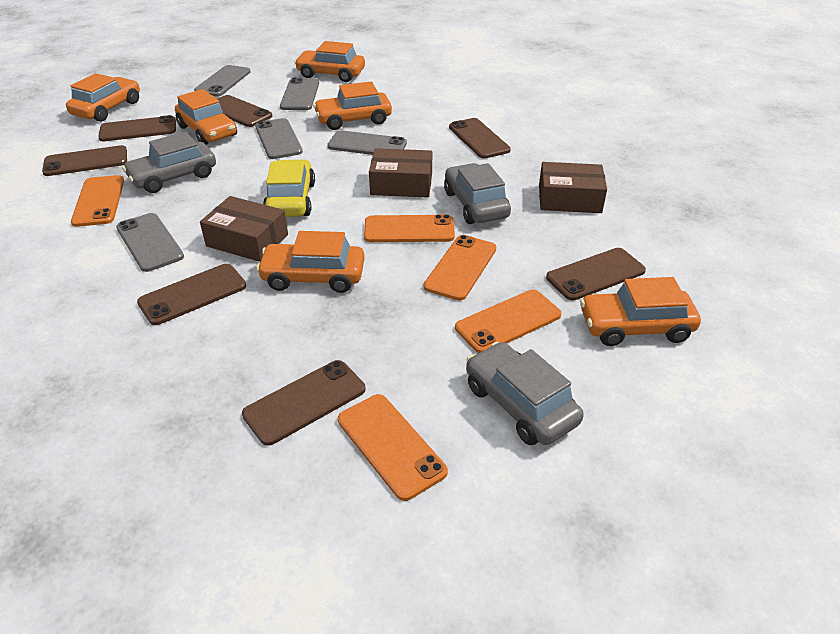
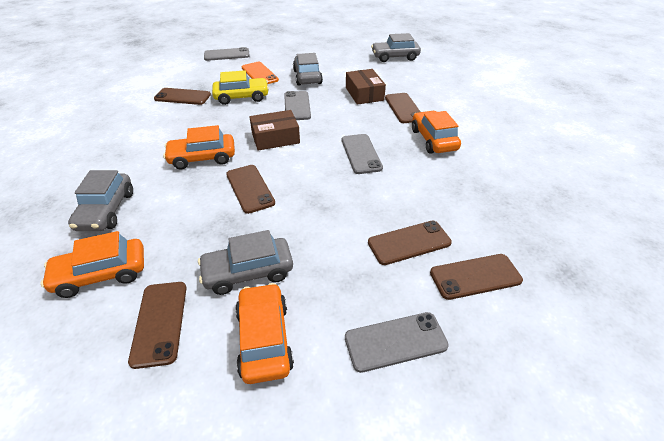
brown box: [200,196,288,262] [369,148,432,197] [539,162,607,213] = 3 -> [250,110,300,150] [346,69,386,105] = 2
brown phone: [42,145,127,176] [98,115,176,141] [137,264,246,325] [218,95,272,127] [242,360,366,446] [449,118,511,159] [546,248,646,300] = 7 -> [128,282,187,369] [154,88,211,105] [226,165,275,214] [368,221,452,265] [385,93,420,123] [430,254,523,300] = 6
grey car: [122,132,216,193] [444,163,511,224] [466,342,584,445] = 3 -> [68,170,133,231] [198,230,293,295] [293,53,323,86] [371,33,421,62] = 4
grey phone: [116,213,184,272] [194,65,251,97] [255,118,303,159] [280,77,319,110] [327,130,407,155] = 5 -> [204,47,250,61] [284,91,311,120] [342,134,383,174] [345,312,449,373] = 4
orange car: [66,73,140,122] [175,89,237,145] [256,231,365,293] [294,41,365,82] [313,82,392,130] [580,277,701,346] = 6 -> [41,231,144,298] [163,125,235,169] [235,283,294,384] [412,111,461,154] = 4
orange phone: [71,175,124,227] [338,394,448,501] [364,214,455,242] [424,235,496,301] [455,289,561,353] = 5 -> [242,62,279,84] = 1

